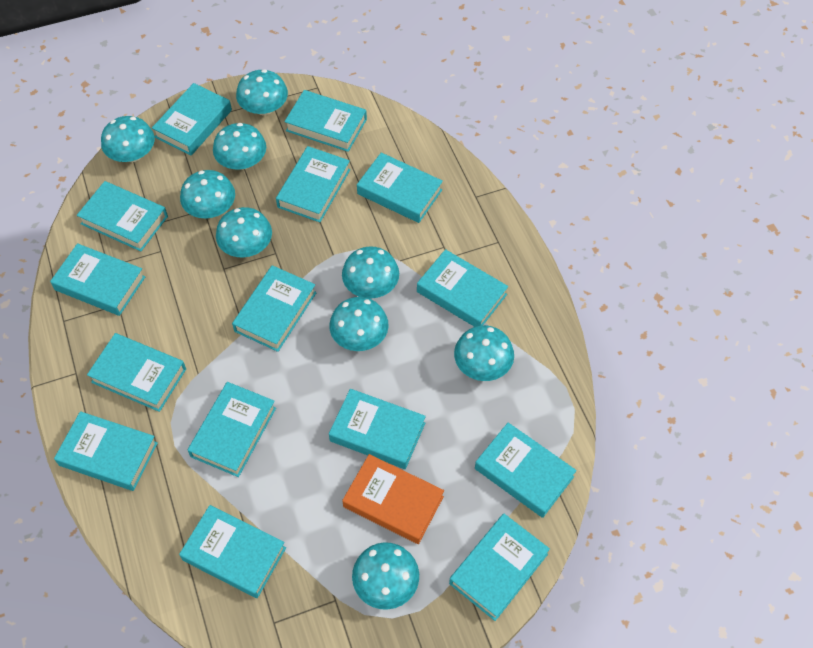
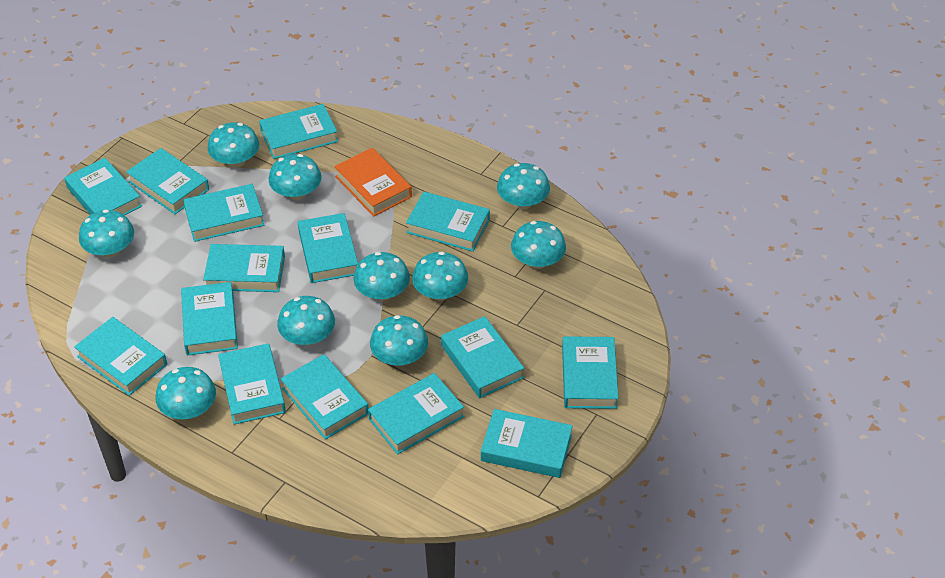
turquoise mushroom: [101,116,155,162] [180,170,235,218] [213,123,266,170] [216,207,272,257] [236,69,288,115] [329,297,389,351] [342,246,399,299] [352,542,419,610] [454,325,514,381] = 9 -> [79,209,134,258] [155,367,216,419] [207,122,260,168] [269,154,322,200] [277,296,335,346] [353,252,410,301] [370,315,428,366] [412,251,468,300] [497,163,550,209] [511,221,566,269] = 10

